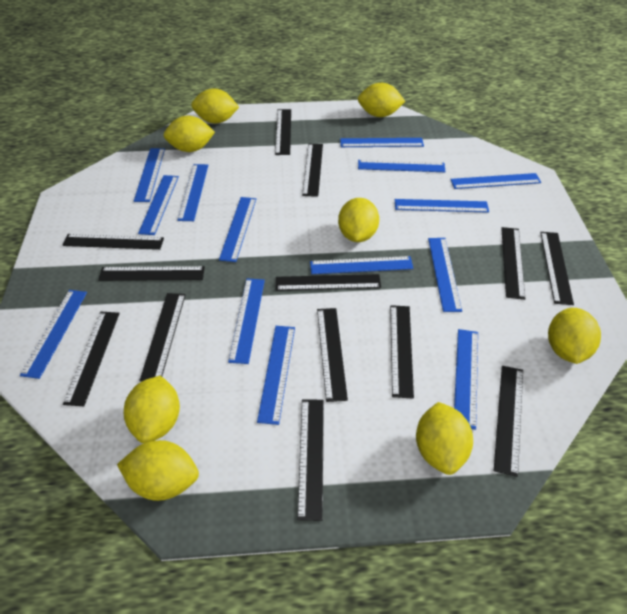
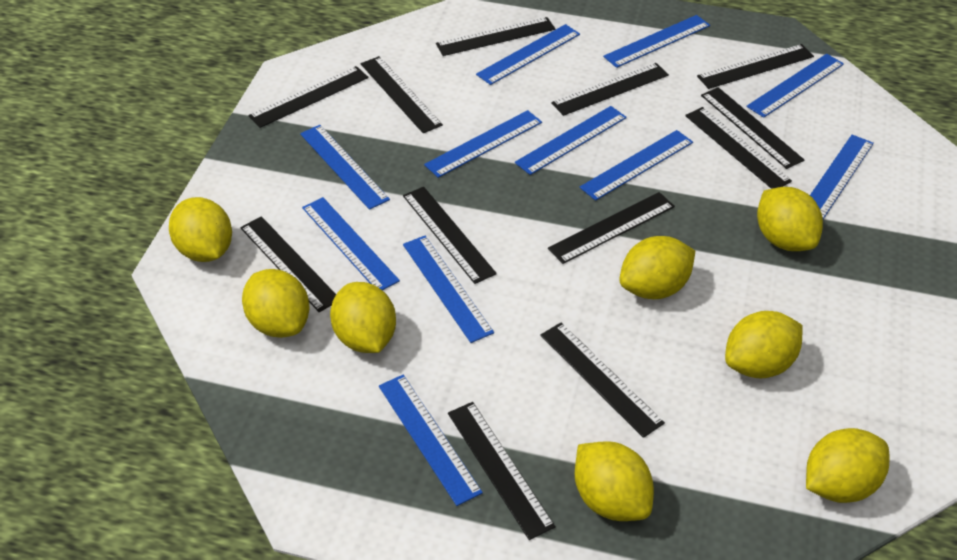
black ruler: [62,234,164,250] [63,312,120,406] [98,266,205,281] [139,293,186,382] [275,109,291,155] [276,274,381,291] [297,399,324,521] [302,144,323,197] [317,308,348,402] [390,305,414,398] [494,366,523,477] [501,227,525,300] [540,232,574,305] = 13 -> [240,216,336,312] [248,66,369,128] [361,56,443,133] [403,187,497,284] [436,17,555,56] [448,402,556,540] [540,323,665,438] [548,192,675,264] [551,63,669,116] [685,107,792,189] [697,44,814,89] [701,87,804,169] = 12
blue ruler: [20,290,87,379] [134,148,165,202] [138,175,179,235] [177,164,208,221] [219,197,256,262] [228,278,265,364] [257,326,295,425] [310,256,414,274] [340,138,424,147] [358,160,446,172] [395,199,489,213] [428,238,462,312] [450,173,541,189] [454,329,478,430] = 14 -> [300,125,390,210] [302,197,400,290] [379,375,483,506] [403,236,494,343] [424,110,542,178] [476,24,580,85] [515,106,627,175] [579,130,693,201] [603,15,710,68] [746,54,844,118] [810,135,874,219] = 11

